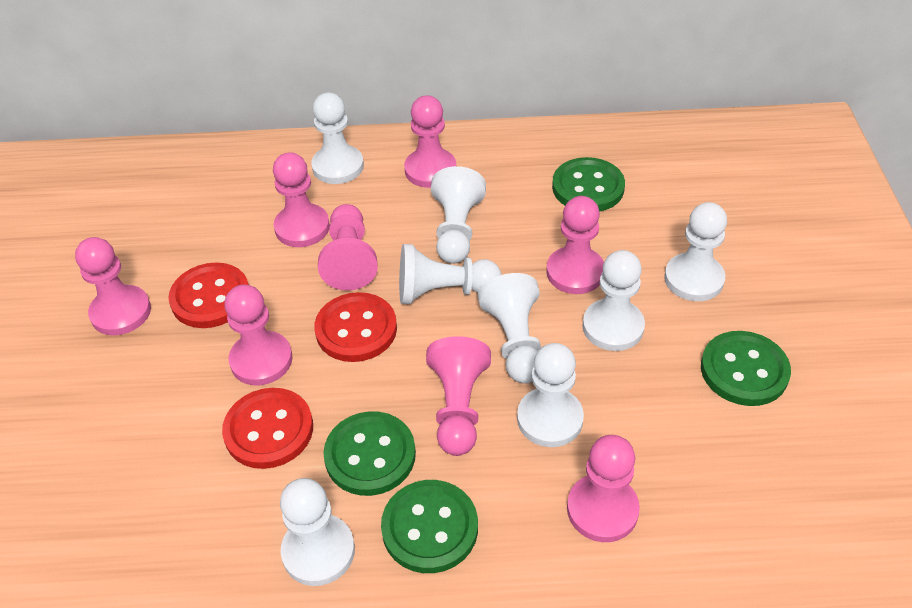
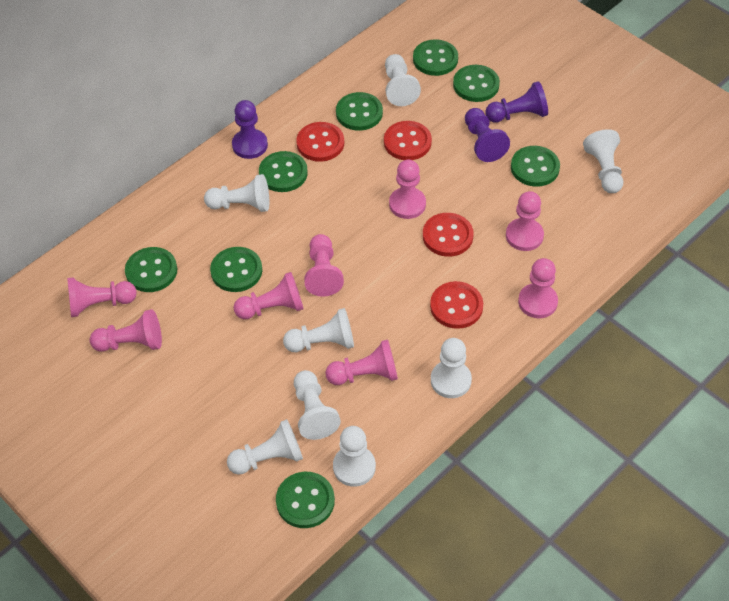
green button: [323,411,416,496] [381,480,478,573] [552,157,625,212] [701,331,791,406] = 4 -> [125,247,177,292] [210,247,262,292] [259,151,308,192] [276,472,335,528] [336,92,383,131] [413,39,458,76] [453,65,500,102] [511,146,560,187] = 8
purple pawn: none = 0 -> [232,100,268,159] [465,108,510,162] [485,81,548,123] = 3
red button: [169,263,249,328] [222,388,313,469] [314,292,397,362] = 3 -> [296,122,344,162] [384,121,432,160] [423,213,474,257] [430,281,483,329] = 4

